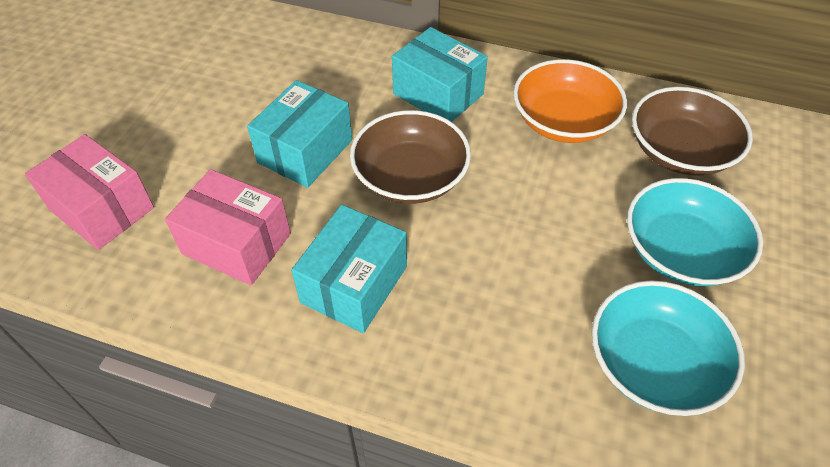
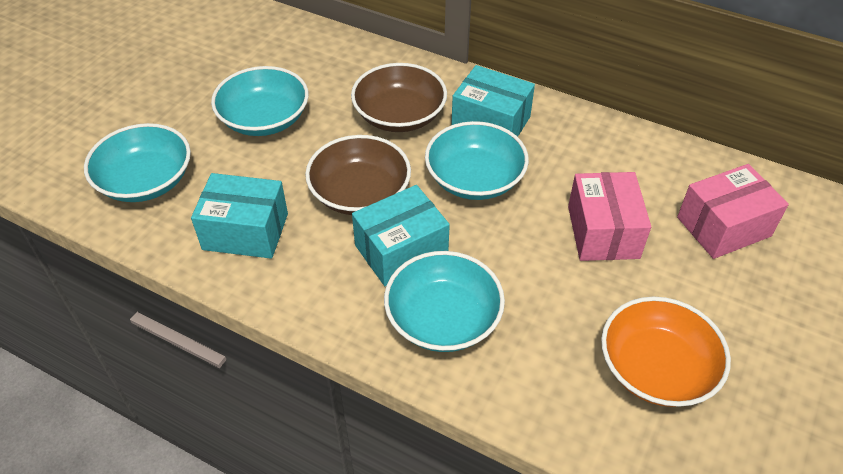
turquoise bowl: [592,280,745,416] [627,178,763,286] = 2 -> [84,123,191,202] [211,66,309,136] [384,251,505,352] [425,121,529,200] = 4

